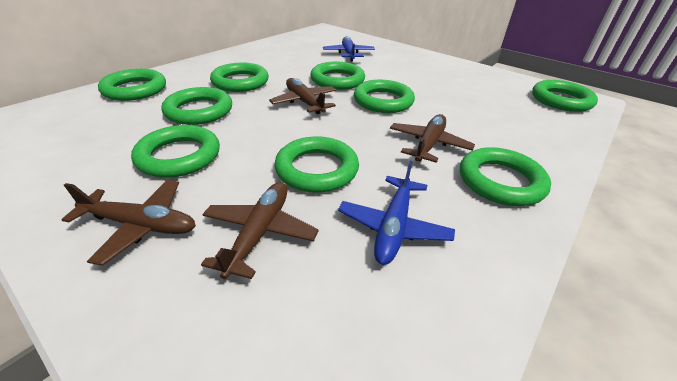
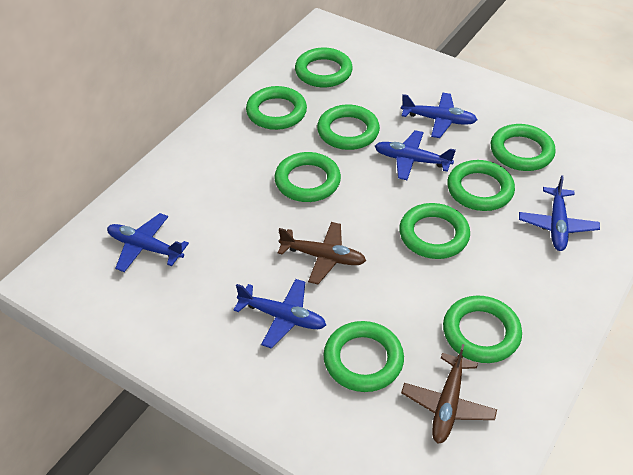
blue plane: [323,36,375,61] [338,161,455,265] = 2 -> [107,213,189,272] [233,279,326,349] [375,130,456,180] [401,93,477,138] [519,175,600,251] = 5
brown plane: [61,180,196,266] [201,182,319,279] [269,78,336,114] [390,114,475,163] = 4 -> [278,222,366,284] [401,344,497,444] = 2

